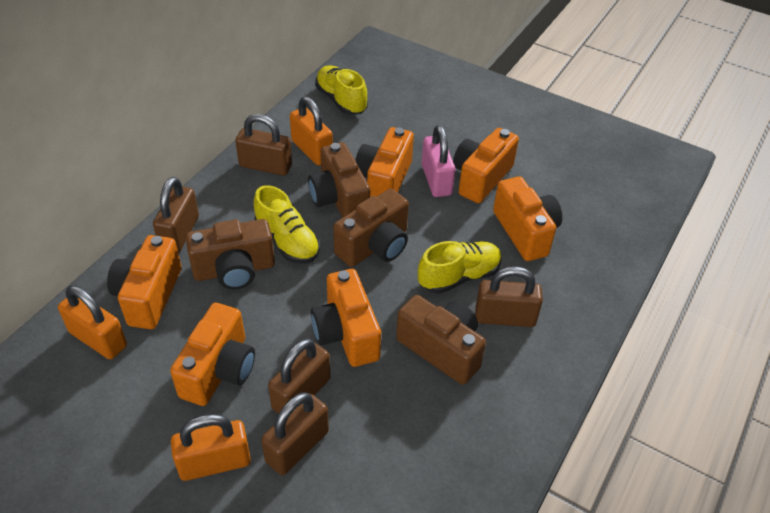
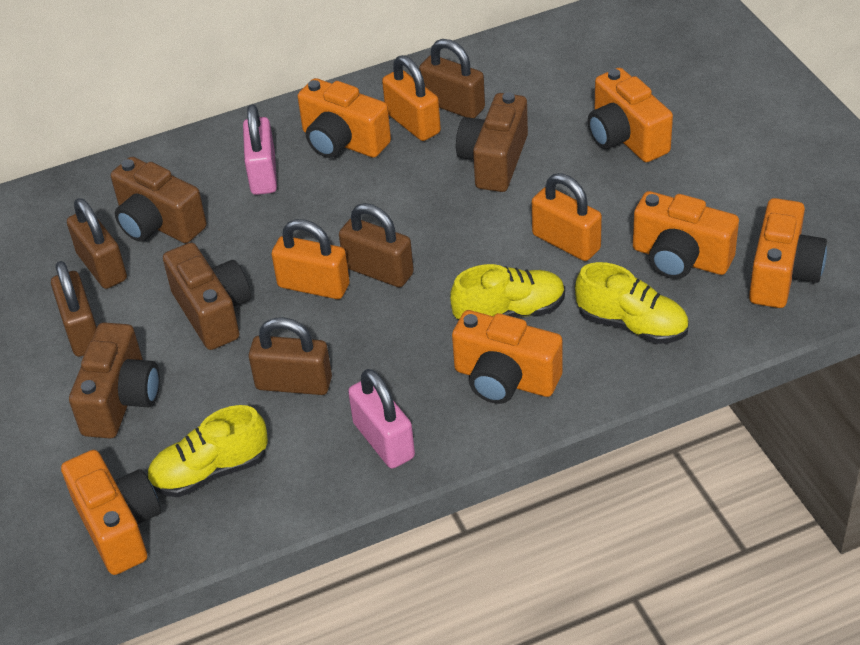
pink padlock: [422,125,455,197] = 1 -> [243,104,277,195] [348,369,415,469] = 2

